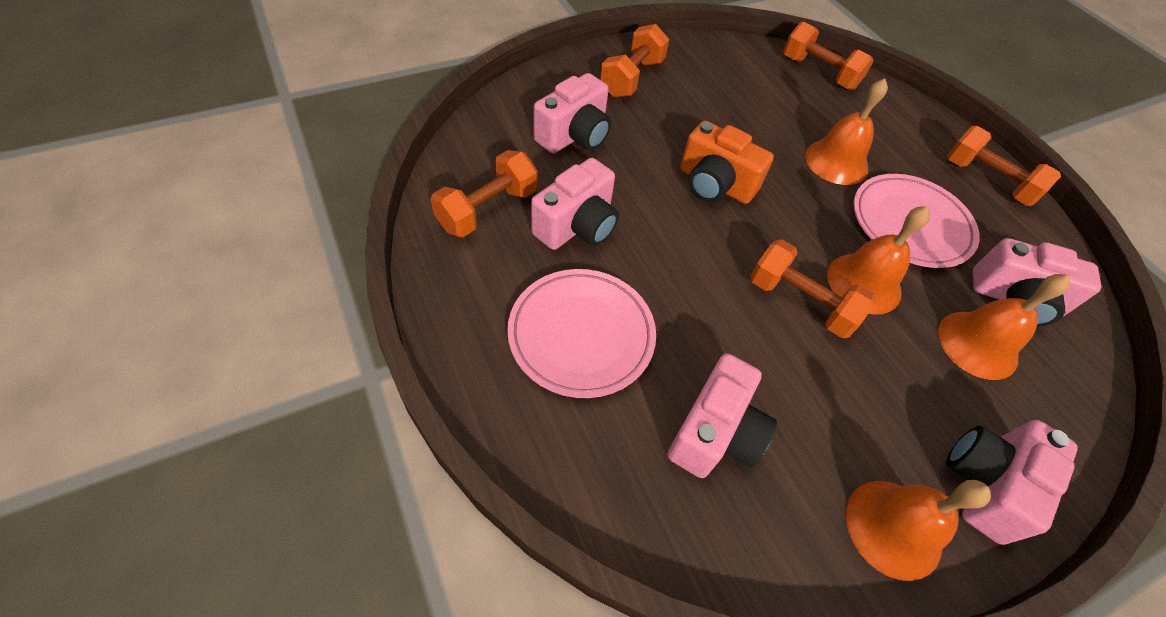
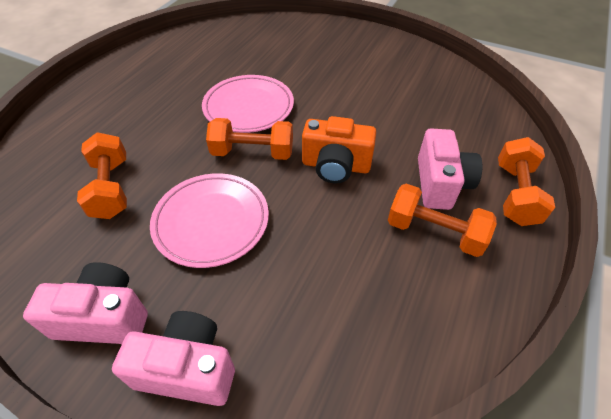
orange bell: [805,78,888,185] [827,206,930,315] [846,480,991,581] [938,274,1070,380] = 4 -> none = 0
orange dumbbell: [431,150,537,237] [600,24,669,97] [750,239,876,338] [783,22,873,90] [947,126,1061,206] = 5 -> [77,132,127,219] [206,118,293,160] [388,184,497,257] [498,137,555,226] = 4
pink camera: [531,158,619,250] [534,73,611,154] [667,353,777,478] [946,420,1078,545] [972,238,1101,327] = 5 -> [23,262,148,344] [112,311,235,406] [418,129,483,210] = 3

